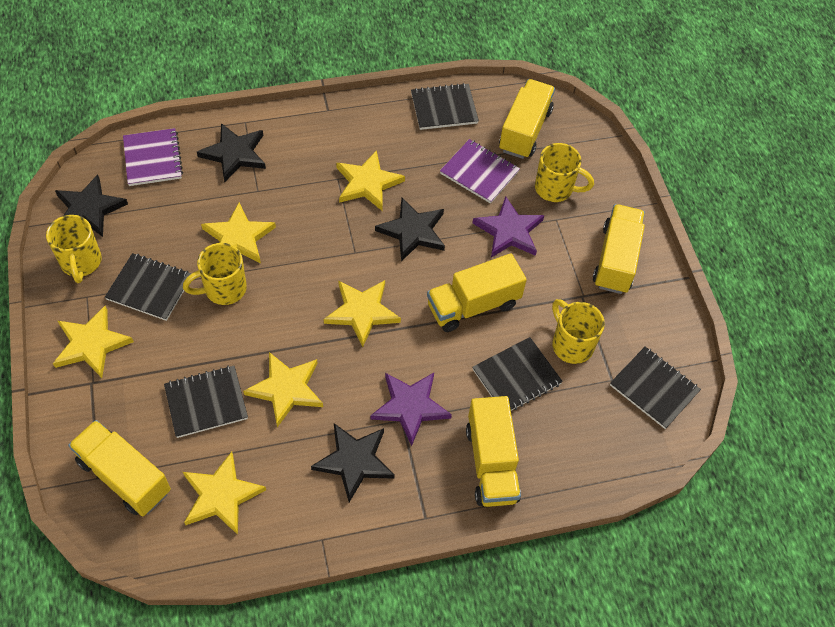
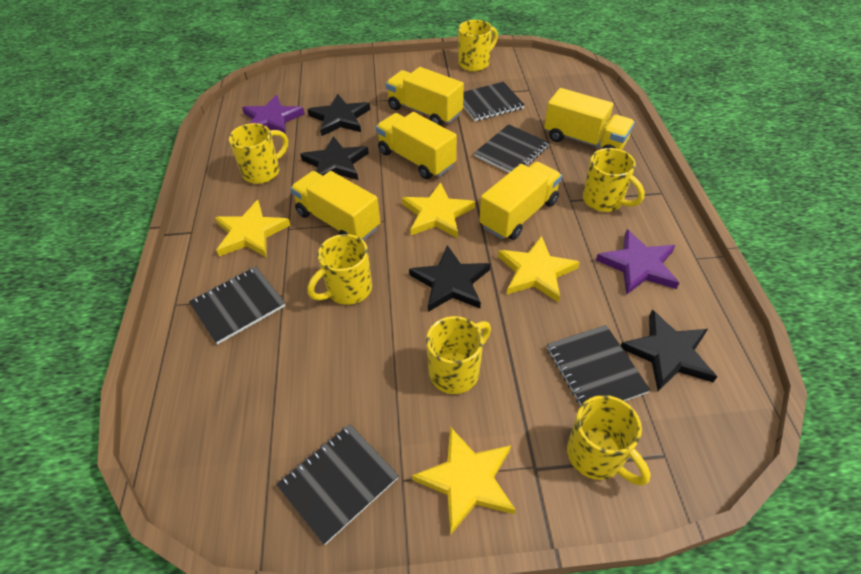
purple notebook: [123,128,183,186] [440,139,520,204] = 2 -> none = 0
yellow mug: [46,215,102,283] [183,243,247,305] [535,143,594,202] [552,299,605,364] = 4 -> [229,123,288,184] [307,234,372,305] [426,316,491,394] [458,20,498,72] [567,395,650,486] [583,148,645,212] = 6
yellow star: [53,306,134,378] [183,452,266,535] [201,202,276,263] [243,352,323,427] [324,280,401,347] [336,150,405,211] = 6 -> [215,200,290,257] [402,182,475,238] [412,427,516,535] [498,235,580,303] = 4

